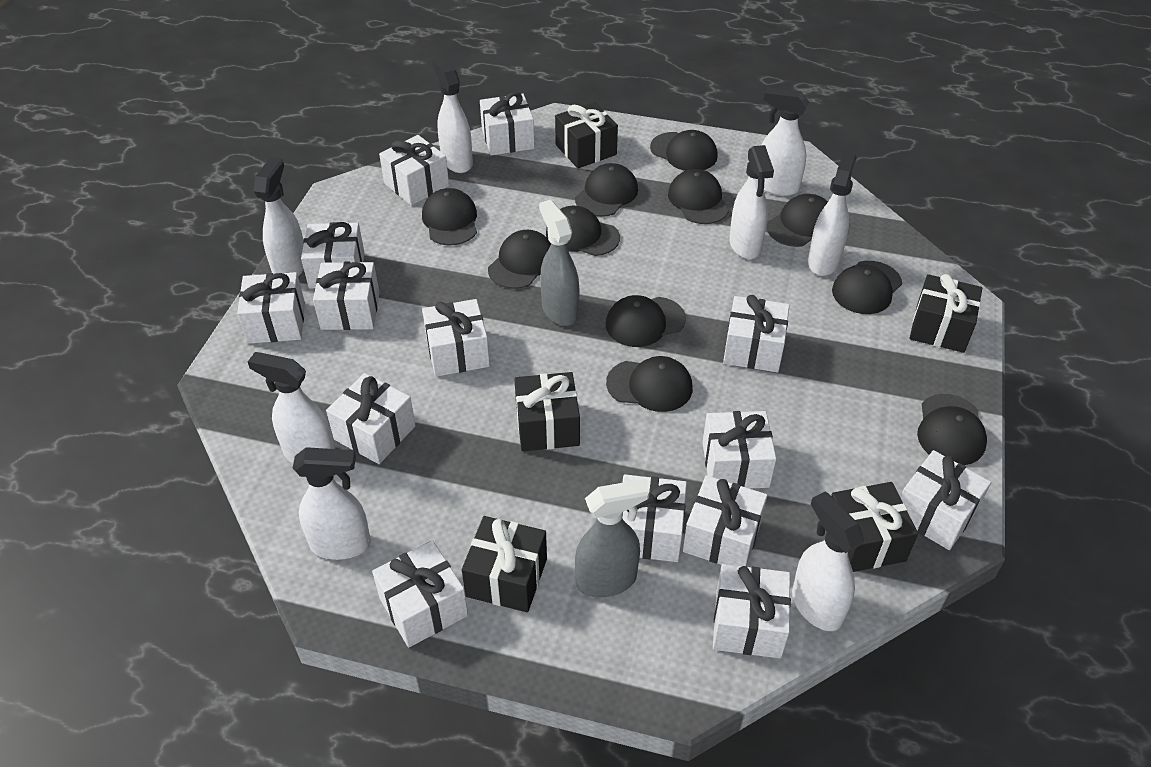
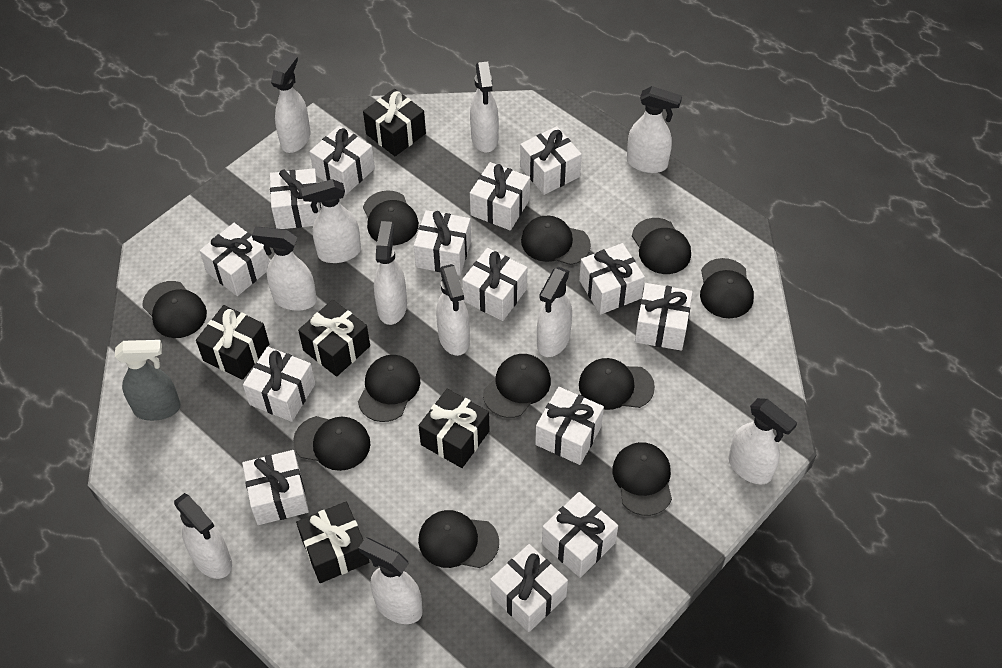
grey spray bottle: [539,199,579,326] [575,479,650,598] = 2 -> [115,340,181,421] = 1
white spray bottle: [248,352,335,463] [254,157,304,276] [293,447,371,560] [432,57,473,173] [729,145,774,259] [761,87,809,196] [792,491,864,631] [808,152,857,276] = 8 -> [174,493,232,579] [252,227,317,311] [271,52,311,153] [301,179,361,263] [359,538,422,624] [374,221,407,325] [436,264,470,356] [470,62,499,152] [537,267,572,357] [627,86,682,173] [728,398,797,484] = 11

